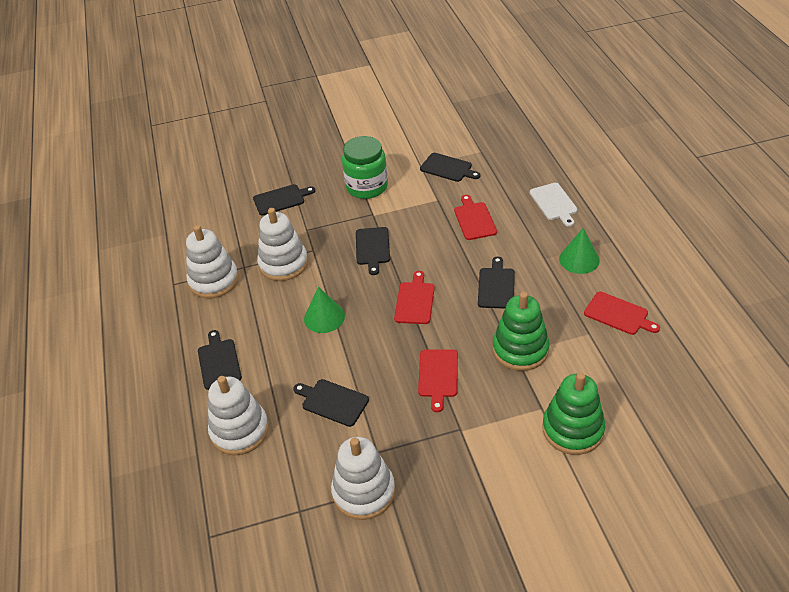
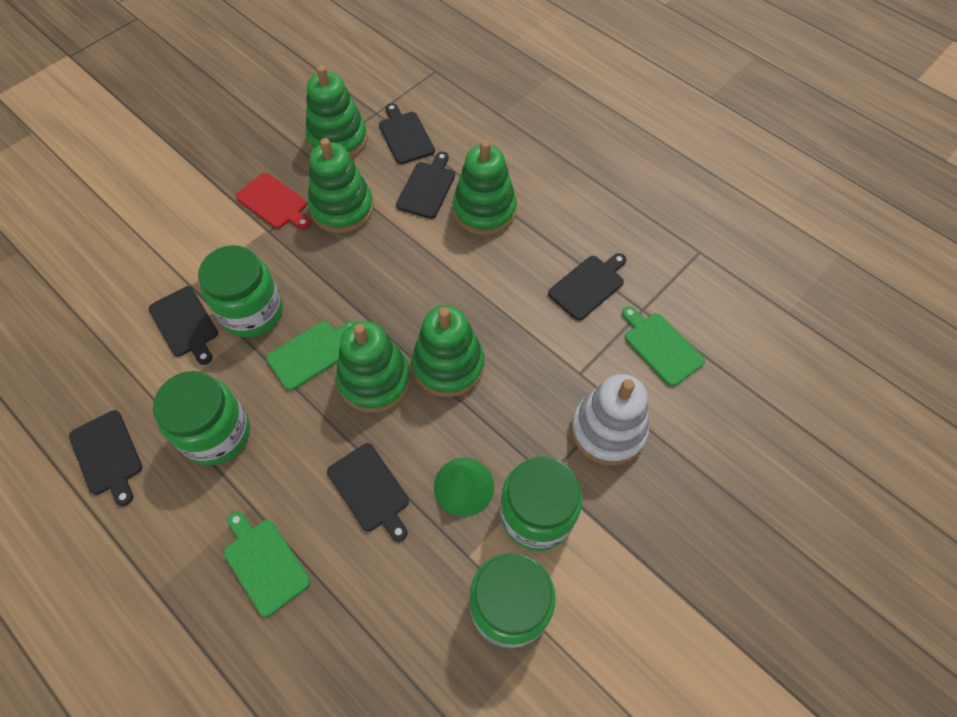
green cone: [304,287,345,333] [559,228,600,274] = 2 -> [434,458,494,517] = 1
green cutting board: none = 0 -> [224,511,310,617] [266,321,356,390] [622,306,705,386] = 3
green jar: [342,136,388,199] = 1 -> [153,371,250,465] [198,245,283,337] [469,553,556,649] [500,456,582,551] = 4
green stacking toy: [492,292,550,371] [542,373,605,455] = 2 -> [306,65,368,158] [308,138,374,233] [336,321,411,413] [412,305,484,397] [453,140,517,235] = 5
red cutting board: [394,271,435,324] [418,349,458,412] [454,195,497,240] [584,292,660,335] = 4 -> [236,173,311,230] = 1
white cutting board: [530,183,578,227] = 1 -> none = 0
white stacking toy: [186,225,239,299] [208,376,269,455] [257,208,308,281] [331,437,395,520] = 4 -> [571,374,649,466] = 1

